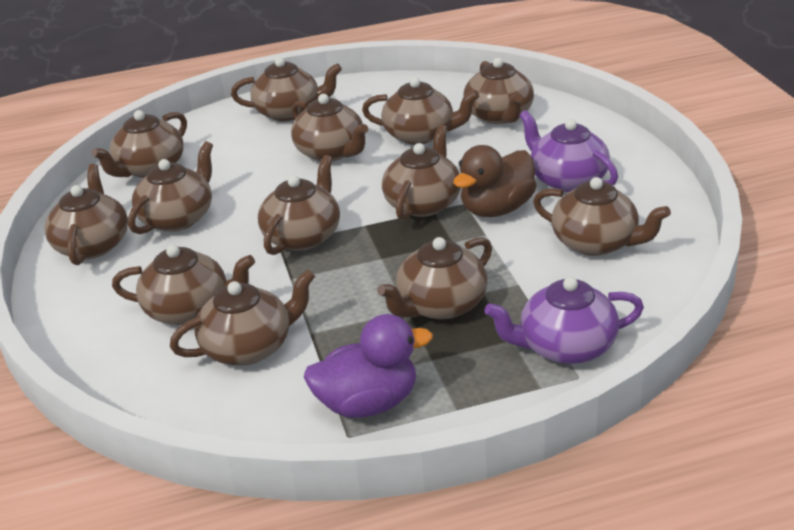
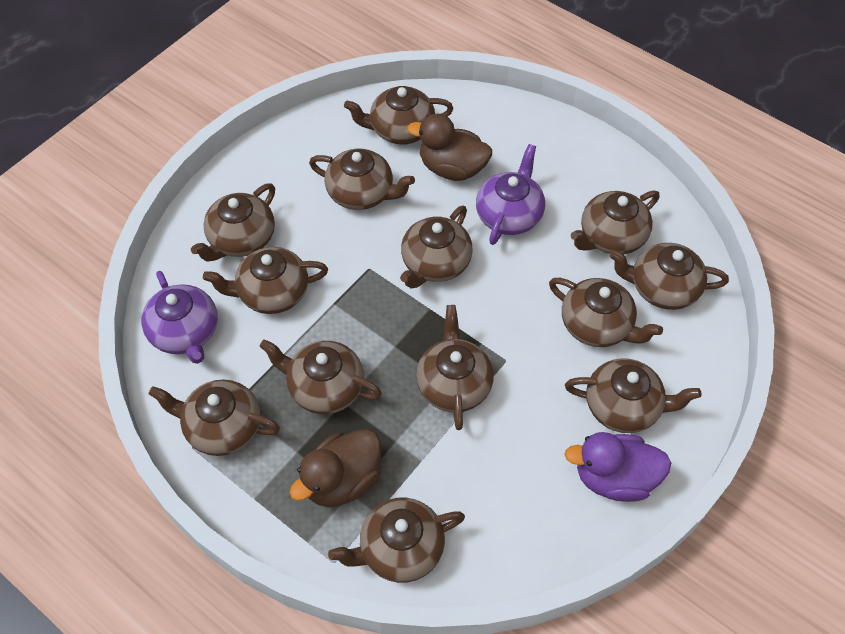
brown duck: [453,145,537,217] = 1 -> [290,429,381,507] [407,114,492,181] = 2

